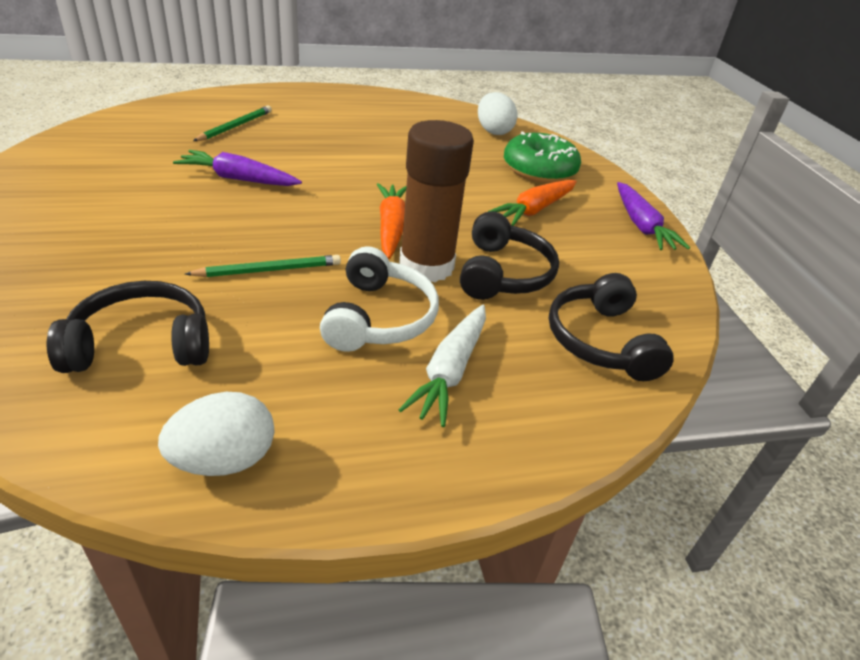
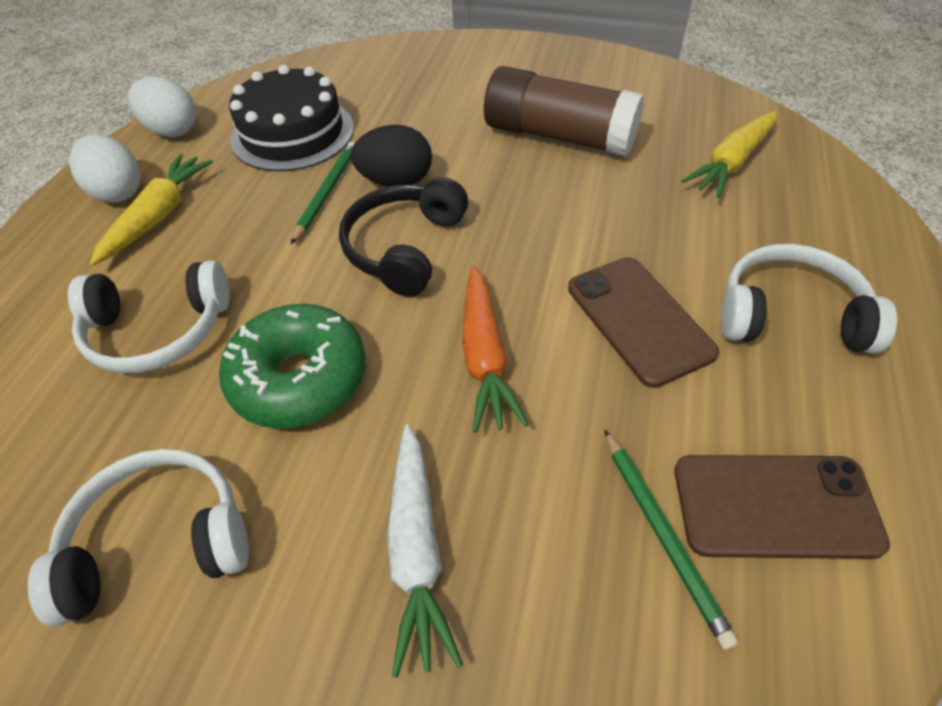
black cake: none = 0 -> [229,65,354,171] = 1
black egg: none = 0 -> [351,125,432,186] = 1
black headphones: [47,281,209,373] [460,211,559,300] [549,273,674,381] = 3 -> [339,177,468,297] = 1
brown phone: none = 0 -> [568,257,719,388] [674,455,890,559] = 2
orange carrot: [377,183,407,259] [488,180,577,226] = 2 -> [462,266,529,433] = 1
purple carrot: [173,150,302,186] [617,182,690,250] = 2 -> none = 0
white headphones: [320,246,439,352] = 1 -> [28,449,249,627] [68,260,230,373] [721,244,897,353] = 3
yellow carrot: none = 0 -> [90,153,213,266] [681,111,777,198] = 2

